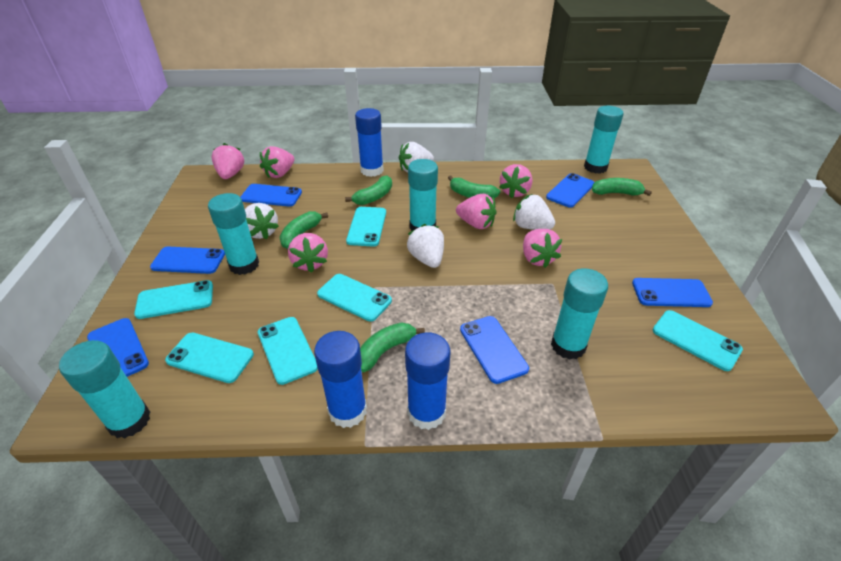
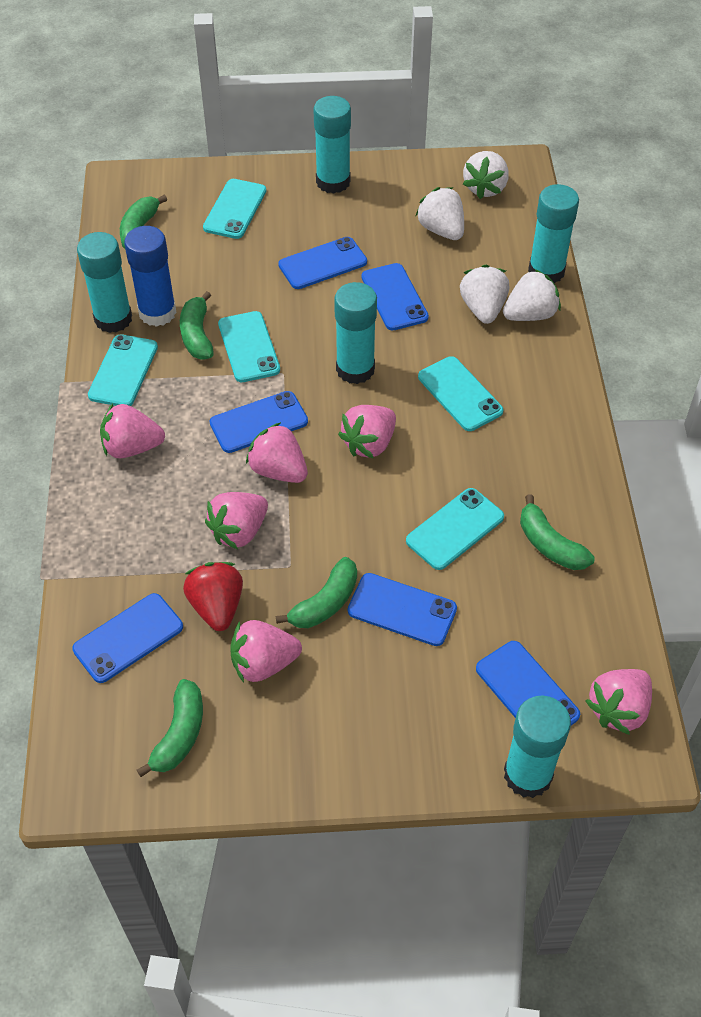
blue glue stick: [314,331,367,428] [355,108,384,177] [405,332,450,430] = 3 -> [124,226,177,327] = 1
red strawberry: none = 0 -> [183,562,243,631] = 1
turquoise phone: [134,280,213,319] [165,333,254,383] [257,317,318,385] [317,274,392,322] [346,207,386,247] [653,310,743,371] = 6 -> [88,335,158,406] [203,179,266,239] [218,311,280,382] [406,488,504,570] [418,356,503,431] = 5

